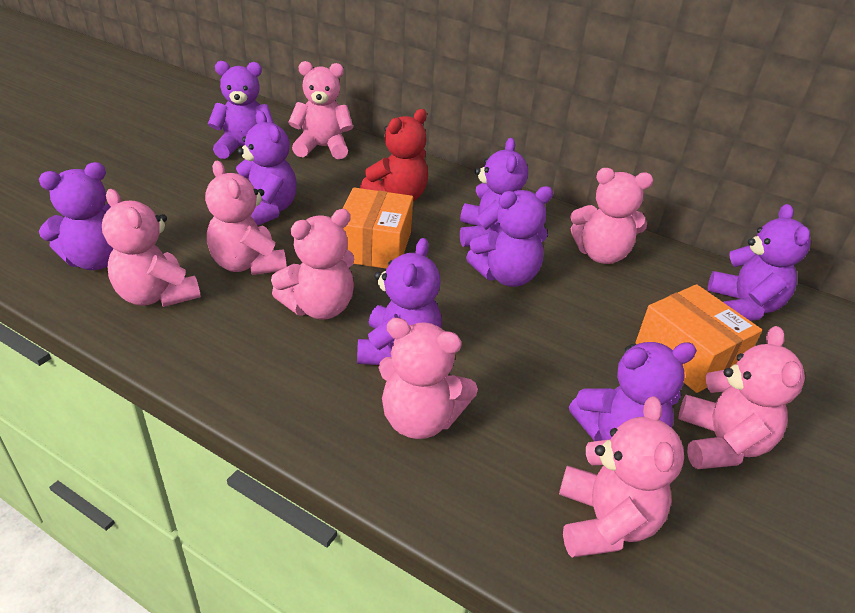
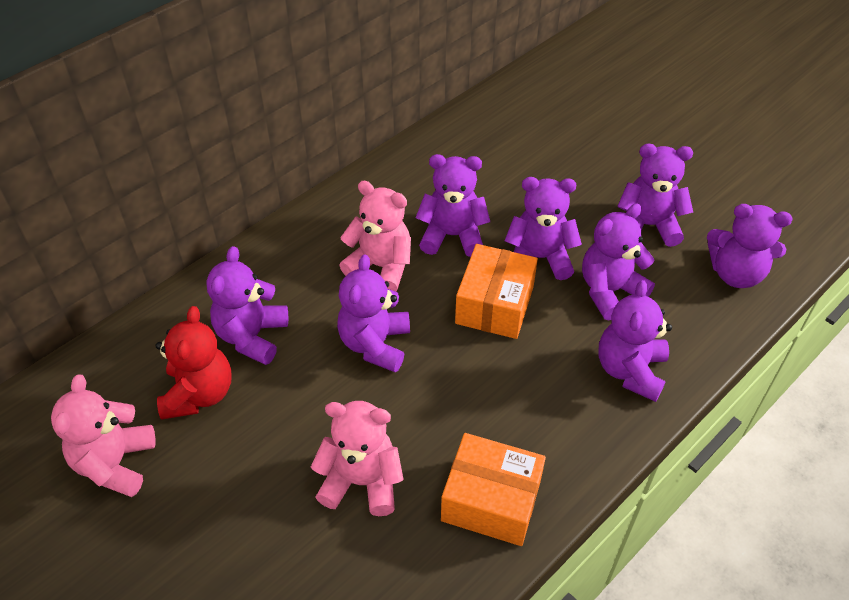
pink teddy bear: [102,189,201,307] [205,161,287,275] [271,209,354,320] [288,61,353,159] [379,318,478,439] [559,396,684,558] [570,168,653,264] [678,326,805,469] = 8 -> [51,375,156,497] [311,401,403,516] [339,181,411,292] = 3

